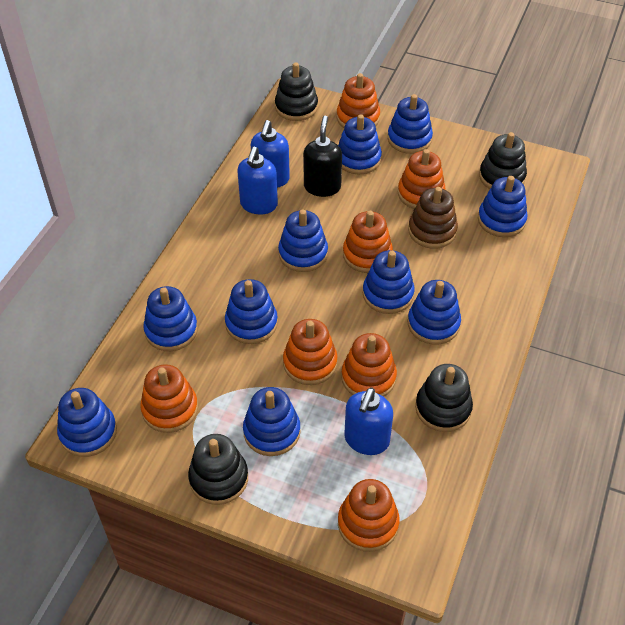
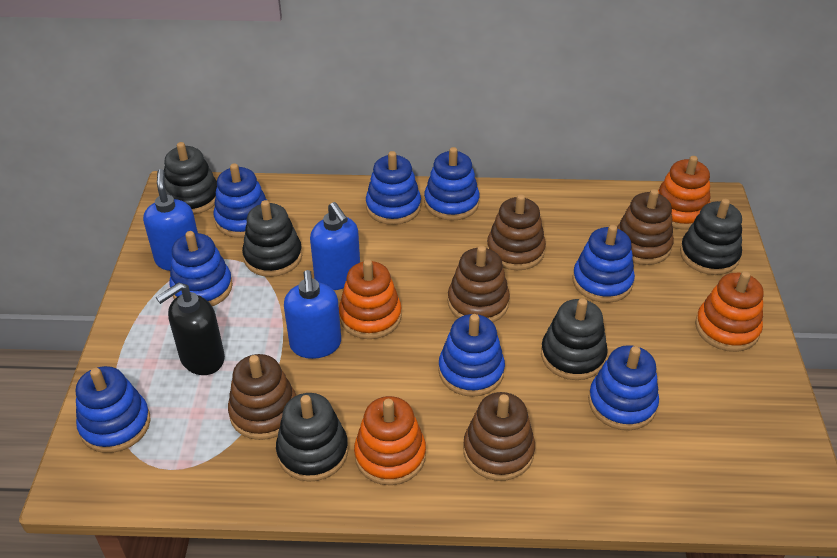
black stacking toy: [188,434,248,505] [275,62,318,121] [415,364,473,432] [479,132,527,189] = 4 -> [164,142,217,215] [242,200,302,277] [276,393,348,482] [541,298,608,380] [680,199,742,275] = 5
blue stacking toy: [57,388,117,457] [143,286,198,351] [225,279,278,344] [243,387,301,456] [278,210,328,272] [338,114,382,174] [363,250,415,314] [388,94,433,154] [408,280,461,344] [478,176,528,237] = 10 -> [76,366,151,453] [169,231,233,306] [213,163,267,238] [366,151,421,225] [424,147,479,221] [438,314,505,397] [572,225,635,303] [588,345,659,430] = 8
brown stacking toy: [408,187,458,249] = 1 -> [228,354,296,440] [448,246,510,322] [463,392,535,481] [487,194,546,270] [617,189,674,265] = 5
orange stacking toy: [140,364,198,433] [283,319,337,385] [336,73,380,128] [338,479,399,552] [341,333,397,397] [343,211,393,273] [398,149,445,209] = 7 -> [339,259,402,339] [354,396,426,485] [658,156,711,230] [695,271,764,352] = 4

